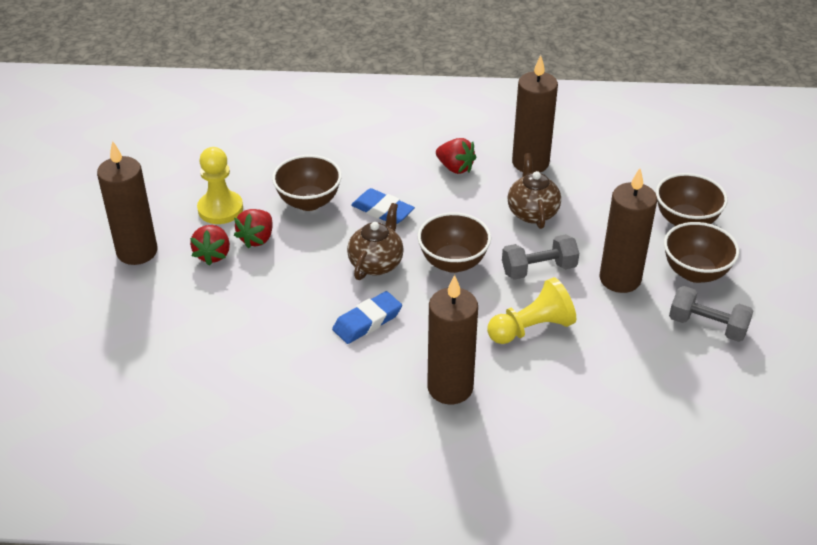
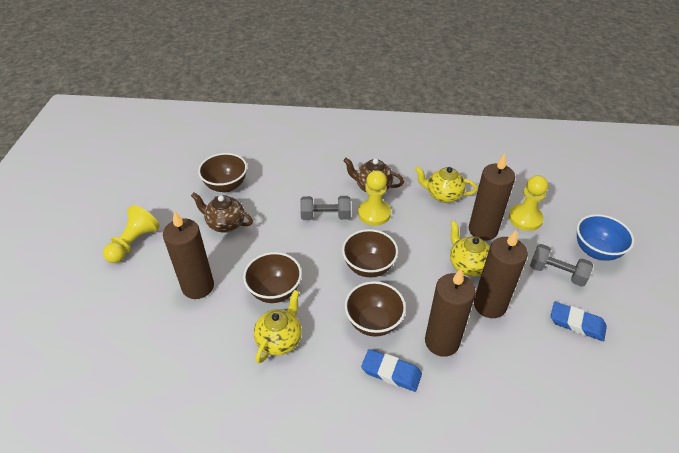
blue bowl: none = 0 -> [577,214,634,261] = 1
red strawberry: [190,225,230,266] [234,209,273,248] [436,138,477,174] = 3 -> none = 0
yellow pawn: [197,147,243,224] [487,277,576,344] = 2 -> [103,205,160,263] [358,170,391,226] [509,175,548,231] = 3
yellow teapot: none = 0 -> [254,290,302,363] [415,167,478,203] [450,221,490,276] = 3

